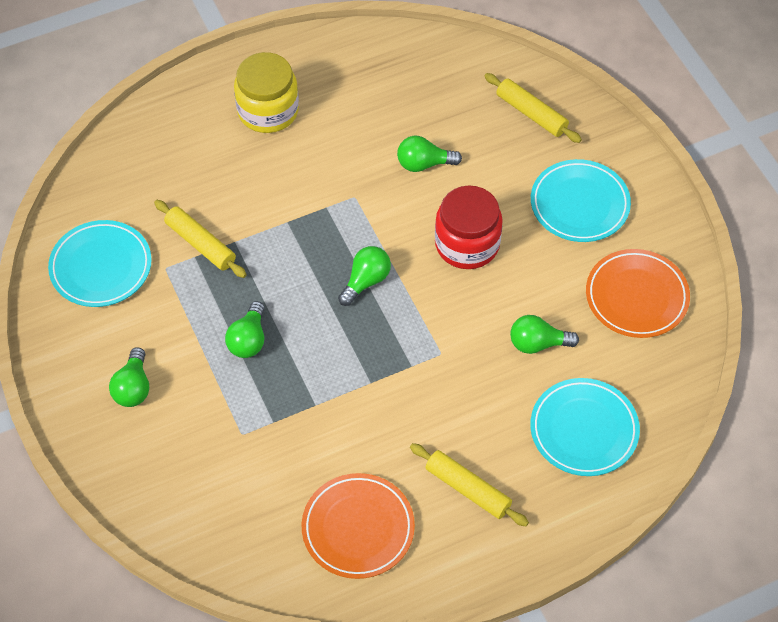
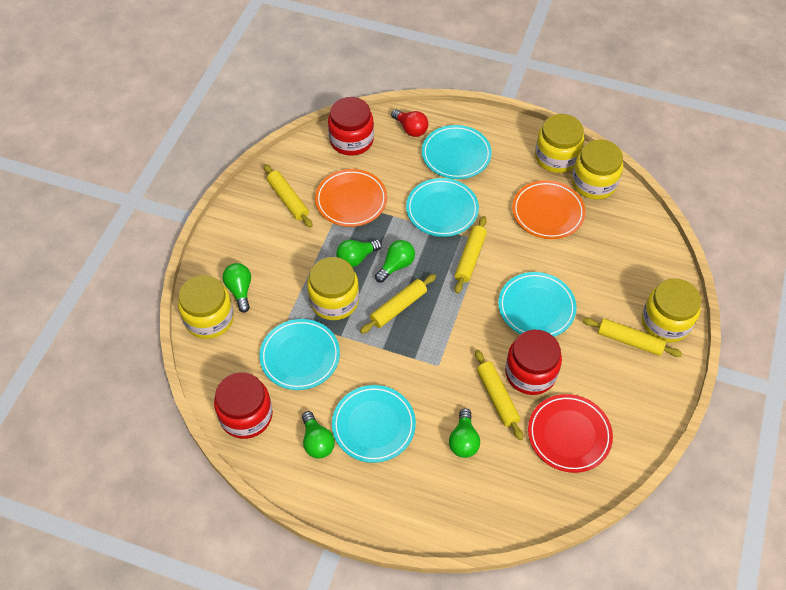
red jar: [435,185,503,269] = 1 -> [214,372,273,439] [328,97,374,156] [505,330,562,395] = 3
red light bulb: none = 0 -> [391,109,428,137] = 1
red plate: none = 0 -> [528,394,613,473] = 1
turquoise plate: [48,220,152,307] [530,378,640,476] [531,159,631,242] = 3 -> [259,319,340,390] [332,385,416,463] [406,178,479,237] [422,125,492,179] [498,272,577,337] = 5
yellow jar: [234,52,299,133] = 1 -> [178,275,234,339] [307,257,359,320] [535,114,584,173] [572,139,623,200] [642,278,701,343] = 5
yellow rolling pin: [154,200,247,278] [410,443,529,526] [484,73,582,143] = 3 -> [264,164,313,228] [360,274,436,334] [455,216,487,293] [475,350,523,440] [582,317,682,357] = 5

